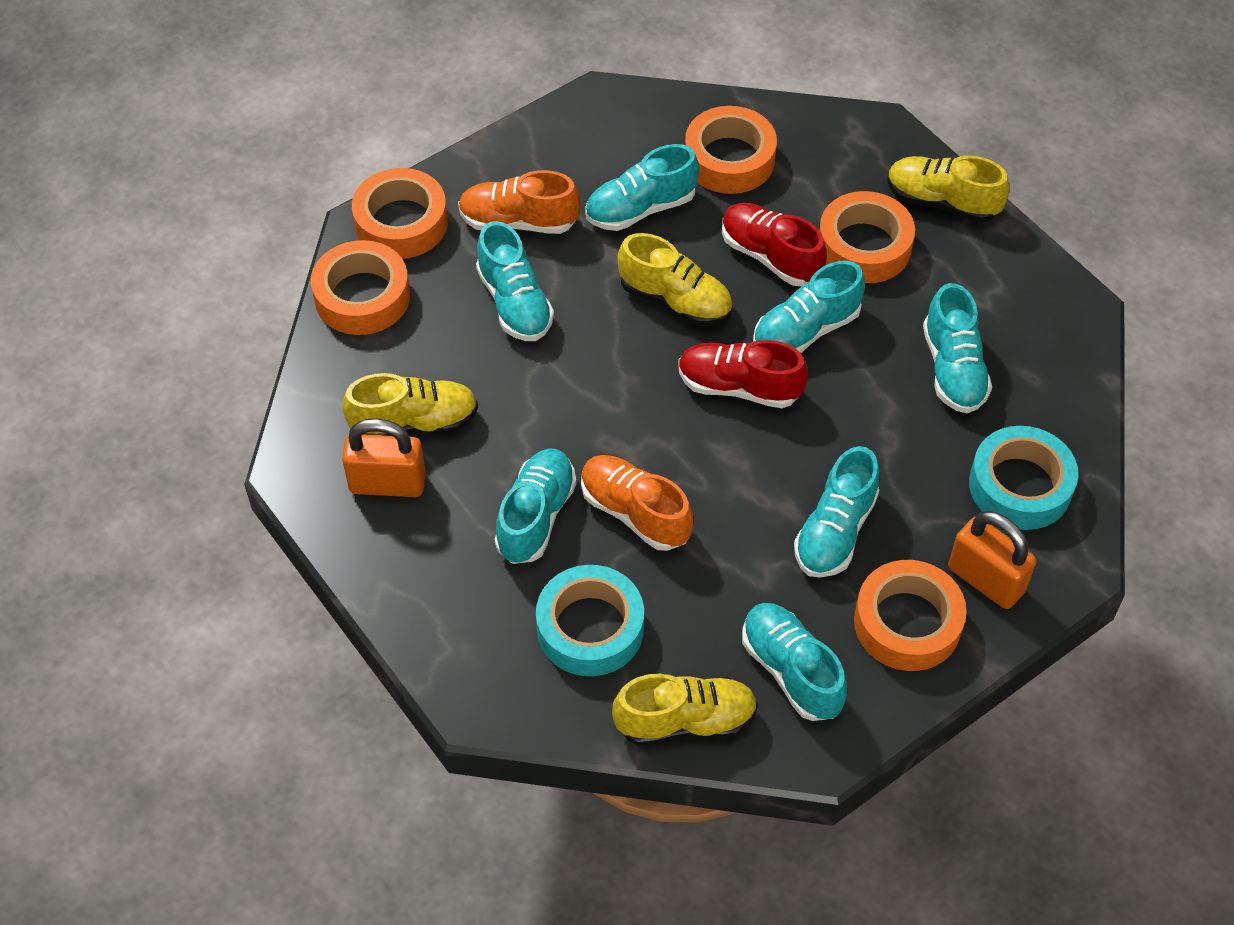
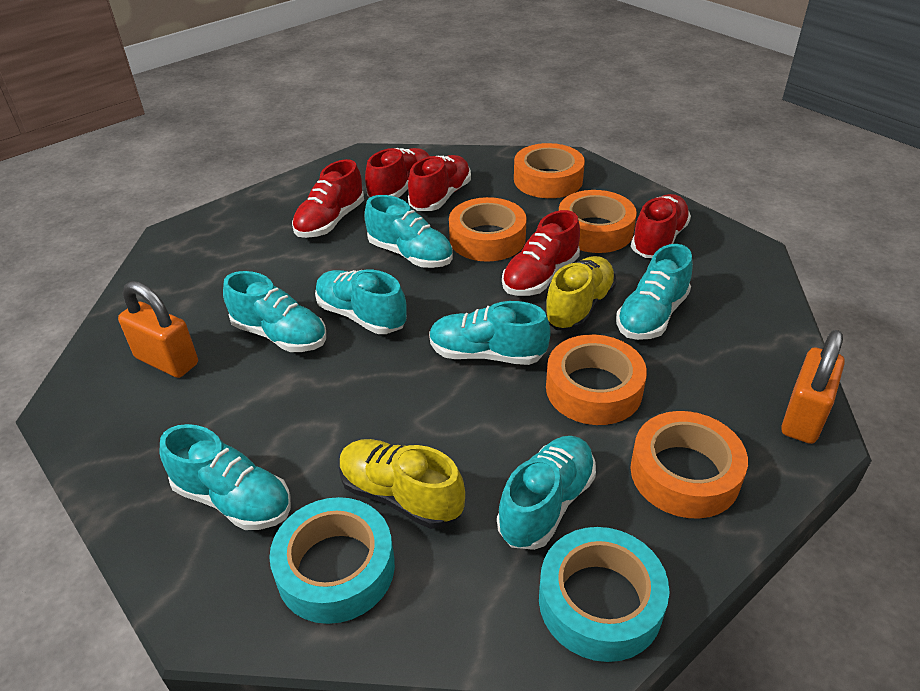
orange shoe: [458,170,580,234] [581,455,693,551] = 2 -> none = 0
red shoe: [678,340,808,408] [722,203,827,286] = 2 -> [292,159,364,238] [365,148,430,198] [408,155,471,211] [502,210,580,296] [631,194,691,258] = 5
yellow shoe: [342,373,478,436] [612,674,758,746] [617,233,733,326] [887,156,1009,222] = 4 -> [339,439,465,529] [544,256,617,331] = 2

